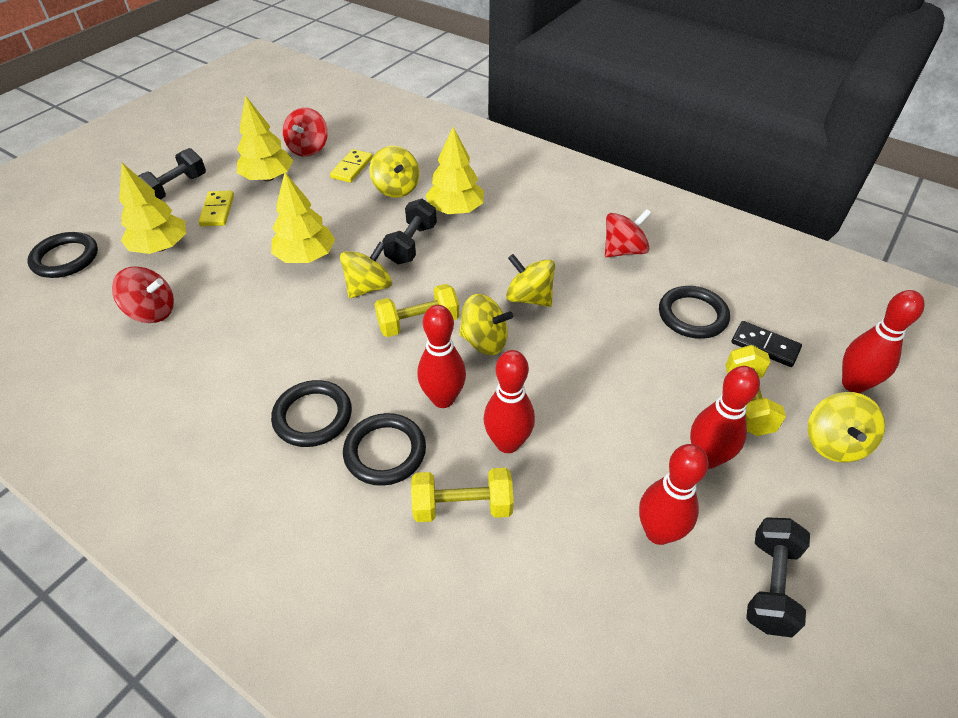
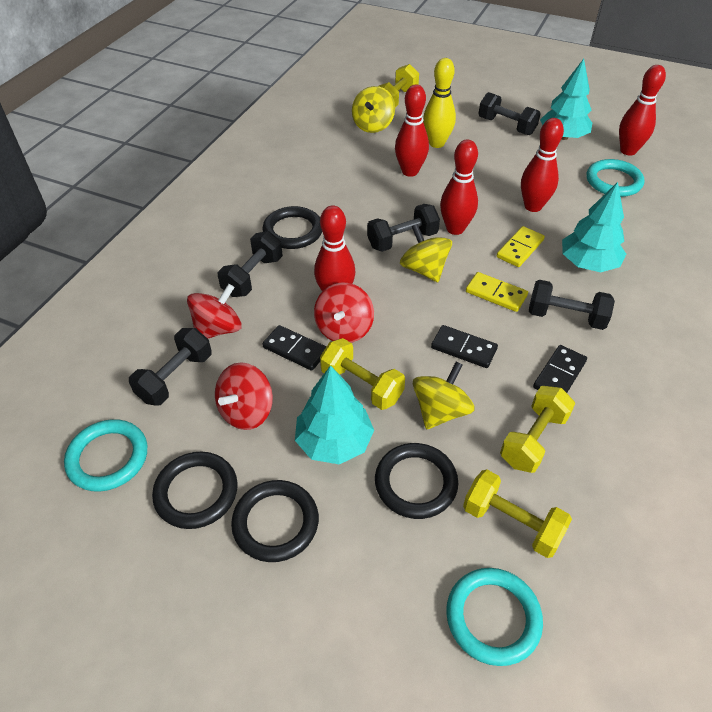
black domino: [731,321,802,367] = 1 -> [262,325,326,371] [431,325,498,368] [533,345,587,393] = 3
black dumbbell: [139,148,206,200] [382,199,437,264] [746,517,810,637] = 3 -> [129,328,212,406] [217,231,283,297] [367,204,440,252] [478,92,541,135] [529,280,615,330] = 5
turquoise ring: none = 0 -> [64,419,147,492] [446,568,543,666] [587,159,644,197] = 3
turquoise tree: none = 0 -> [295,365,374,464] [540,59,592,140] [562,182,626,272] = 3
yellow bowling pin: none = 0 -> [423,58,456,148] = 1
yellow dumbbell: [374,284,459,337] [411,468,514,522] [726,345,786,436] = 3 -> [320,338,405,410] [379,64,419,107] [463,469,572,558] [500,386,575,473] = 4
yellow spinning top: [340,242,392,298] [370,145,419,198] [459,294,513,355] [506,254,555,307] [808,392,885,463] = 5 -> [352,86,395,133] [400,224,452,282] [413,362,475,429] = 3
yellow tree: [119,163,186,254] [237,95,294,181] [271,172,335,263] [425,127,484,214] = 4 -> none = 0

